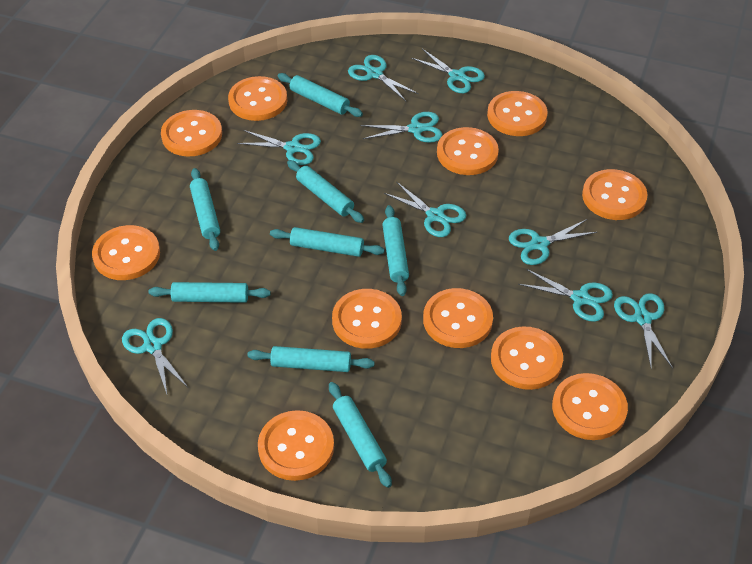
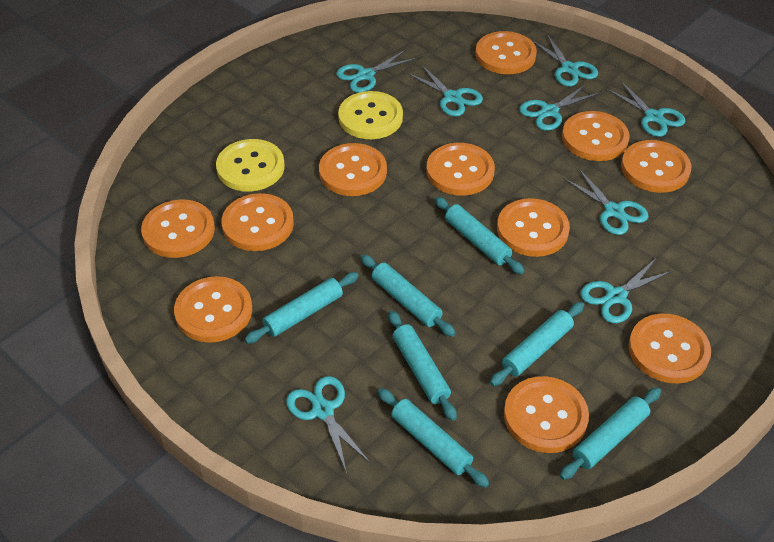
turquoise rolling pin: [149,282,271,303] [190,168,220,251] [247,346,375,372] [270,227,385,257] [277,73,363,117] [287,160,364,223] [329,382,392,488] [382,205,409,296] = 8 -> [244,272,359,344] [360,254,456,337] [378,388,489,488] [388,311,457,421] [435,197,524,274] [490,302,584,386] [560,387,661,480] = 7
turquoise scissors: [122,318,188,394] [237,130,321,165] [348,55,419,101] [361,112,443,143] [384,181,466,237] [411,49,485,93] [509,219,597,265] [518,269,613,322] [614,293,673,368] = 9 -> [286,376,370,473] [336,50,417,93] [407,64,483,117] [519,84,600,131] [531,35,598,86] [563,169,649,235] [580,258,674,323] [606,81,686,137] = 8
yellow button: none = 0 -> [216,139,285,192] [338,91,403,139] = 2

